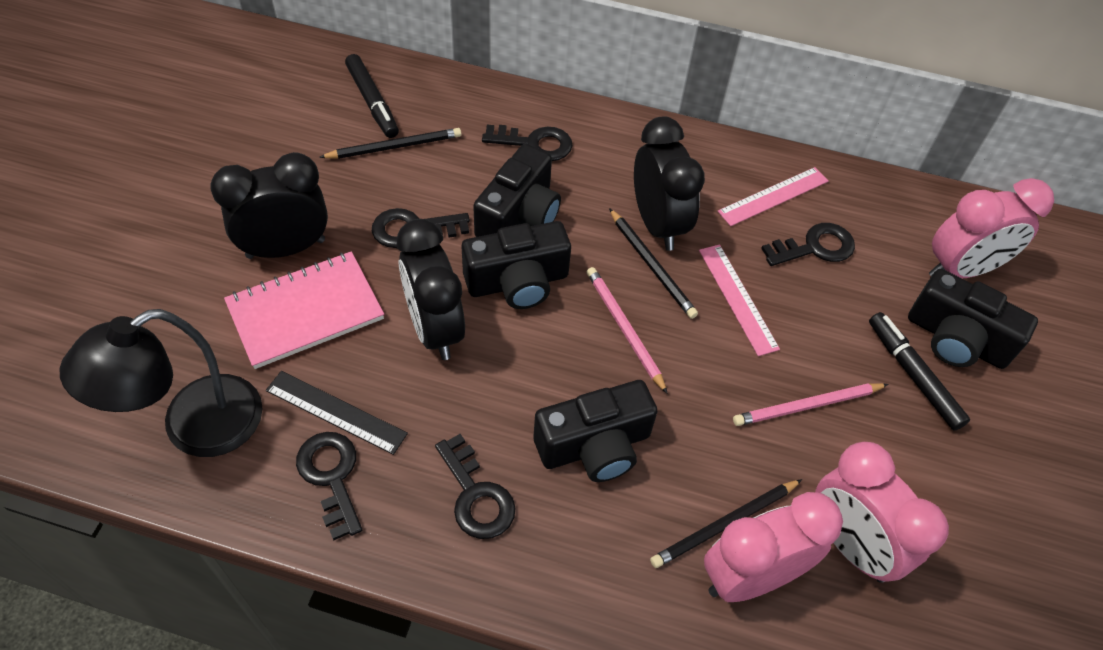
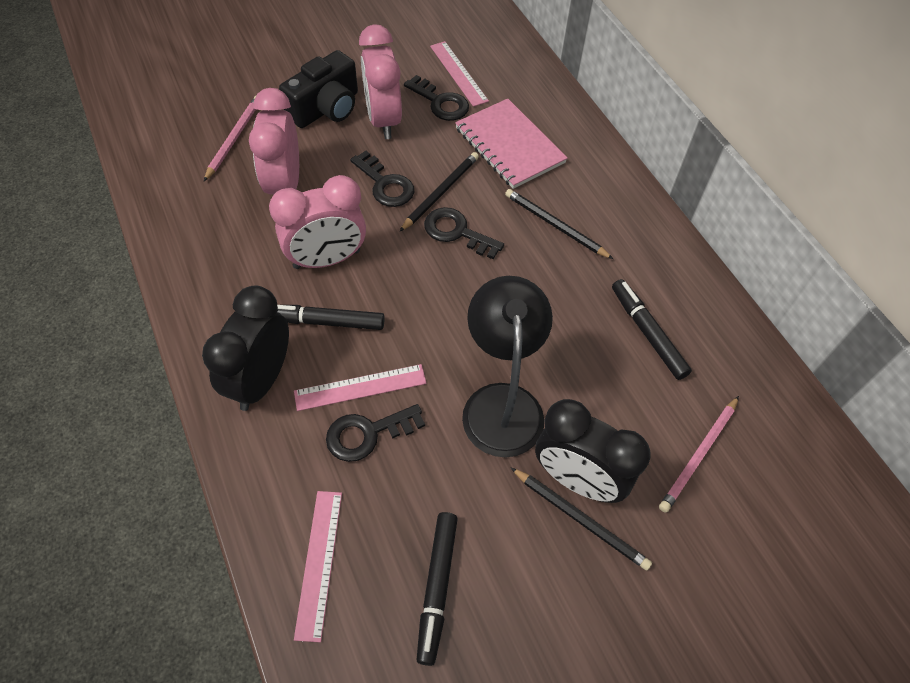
black camera: [462,221,571,309] [473,144,561,237] [533,380,658,482] [908,269,1038,369] = 4 -> [279,50,358,128] = 1
black clock: [210,152,328,259] [397,219,465,360] [634,117,705,251] = 3 -> [202,285,289,411] [535,399,651,503] = 2
black key: [296,432,362,540] [372,208,470,248] [435,434,516,539] [482,125,573,161] [761,223,855,266] = 5 -> [326,404,425,462] [350,151,414,207] [404,75,469,121] [424,207,504,259] = 4
black marker: [345,54,399,138] [869,312,970,430] = 2 -> [277,305,385,330] [417,512,458,666] [612,279,692,380] = 3
black ruler: [266,371,408,455] = 1 -> none = 0
pink ruler: [699,244,780,356] [717,167,829,226] = 2 -> [294,364,427,411] [294,491,342,642] [430,41,489,107] = 3

